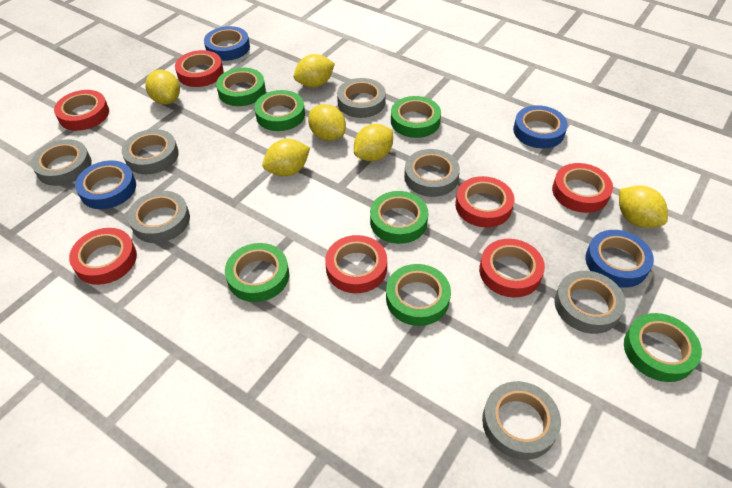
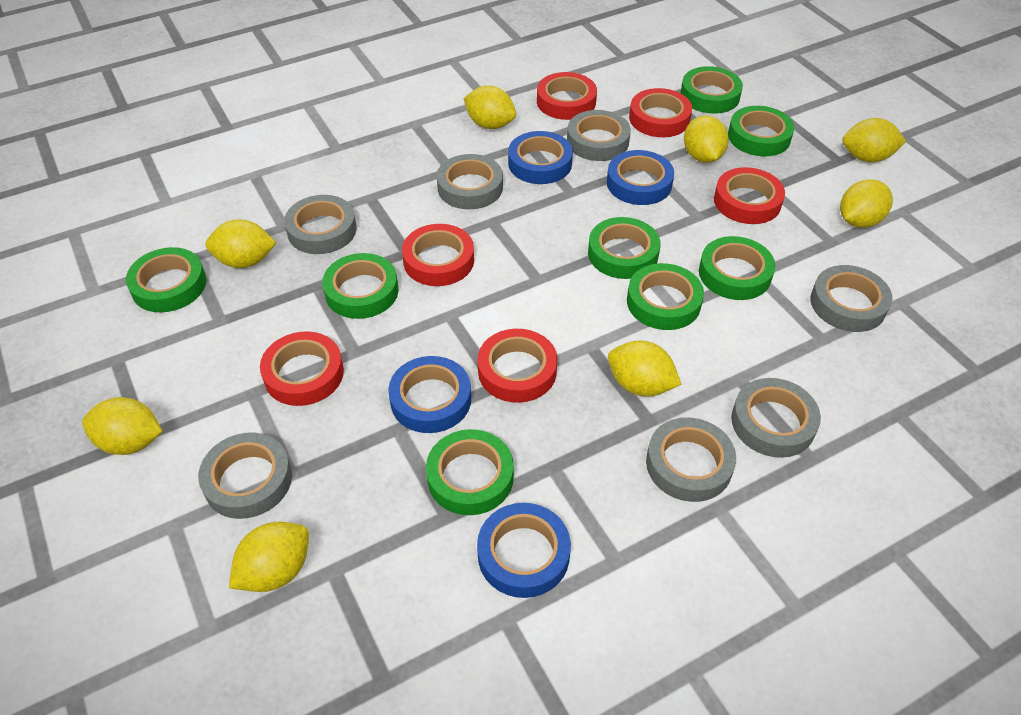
green tape: [216,68,266,106] [225,243,289,302] [254,90,305,131] [370,191,428,244] [386,264,451,326] [391,96,441,138] [624,313,702,382] = 7 -> [126,247,206,312] [322,253,398,319] [426,429,514,515] [588,217,661,279] [627,263,704,330] [680,66,743,114] [699,236,775,300] [728,106,794,156] = 8
red tape: [54,90,109,131] [69,228,137,285] [175,50,223,87] [325,235,387,293] [455,176,514,227] [479,239,545,298] [552,163,613,213] = 7 -> [260,331,344,406] [402,224,474,286] [477,329,557,403] [537,72,597,120] [629,88,692,137] [714,167,785,224] = 6
yellow lemon: [145,69,180,104] [262,139,310,176] [294,54,335,88] [308,104,346,141] [354,124,393,161] [619,185,668,228] = 6 -> [82,397,163,455] [205,219,276,268] [229,522,309,592] [463,85,516,129] [608,340,681,397] [684,116,729,163] [840,179,893,228] [842,118,906,162] = 8

